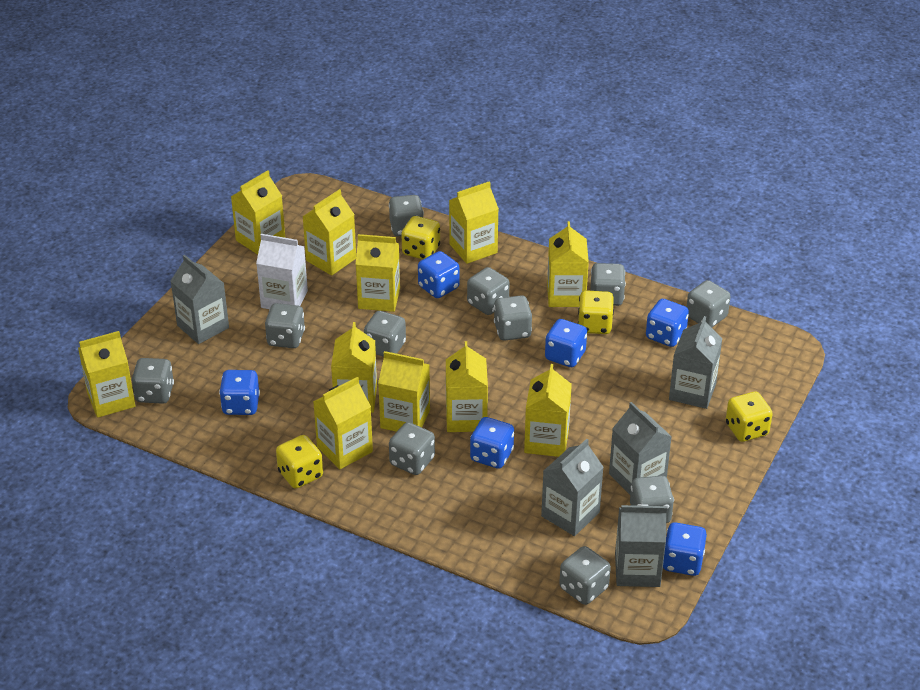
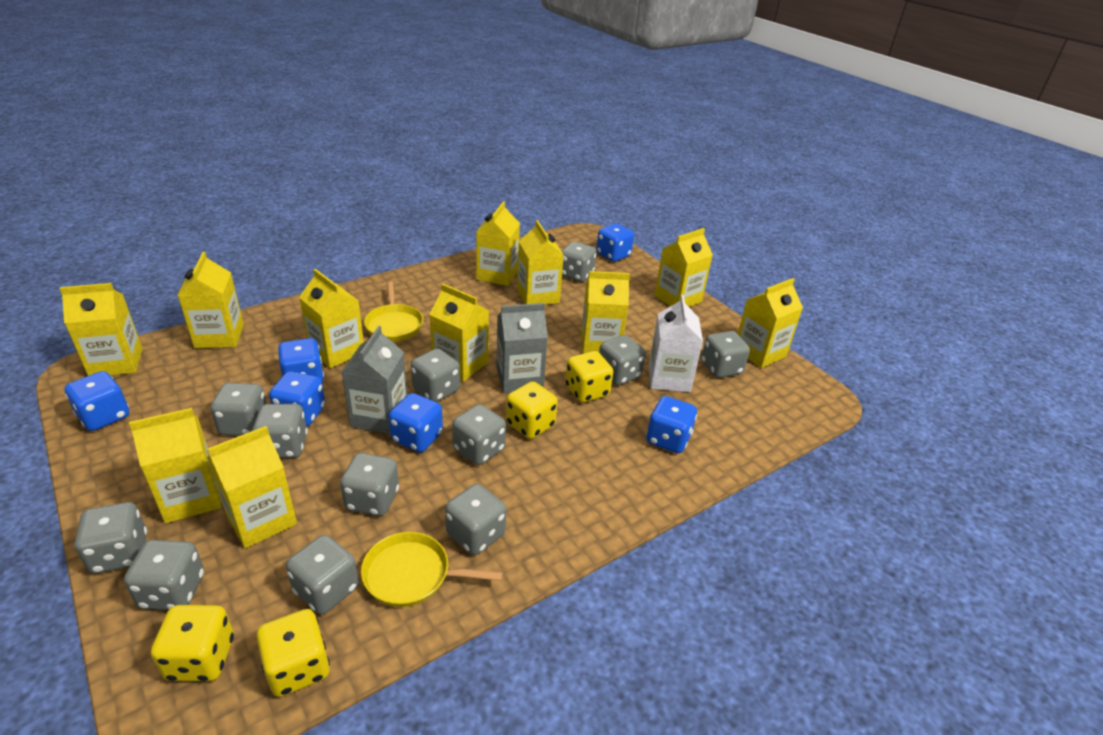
grey carton: [171,255,229,344] [541,439,603,536] [609,402,672,495] [615,504,667,587] [669,316,723,409] = 5 -> [342,326,407,434] [497,303,548,393] = 2
grey dice: [132,358,174,404] [265,303,305,348] [364,311,406,357] [389,195,424,236] [389,422,435,475] [467,267,510,315] [494,295,532,341] [559,546,611,605] [591,263,626,306] [630,475,674,523] [686,280,731,327] = 11 -> [74,502,147,574] [124,540,204,610] [210,383,267,436] [252,404,308,458] [286,535,359,615] [340,453,399,516] [411,348,460,402] [445,484,506,555] [452,404,506,465] [562,241,597,282] [599,335,646,385] [701,331,750,378] = 12
yellow pan: none = 0 -> [361,532,503,607] [364,281,423,341] = 2

